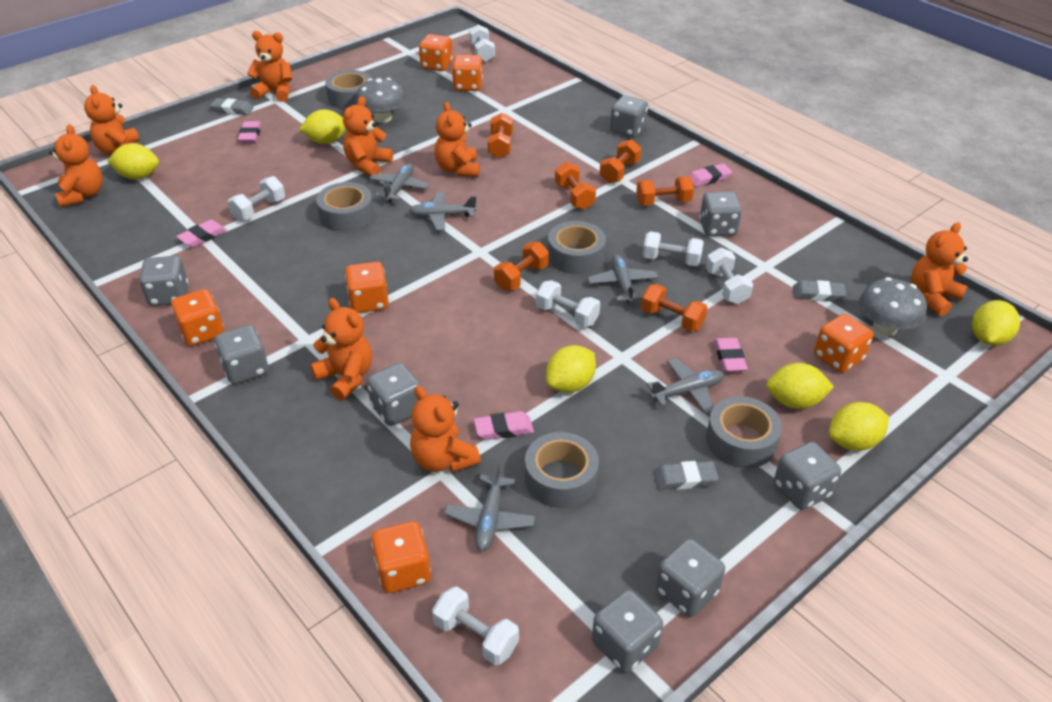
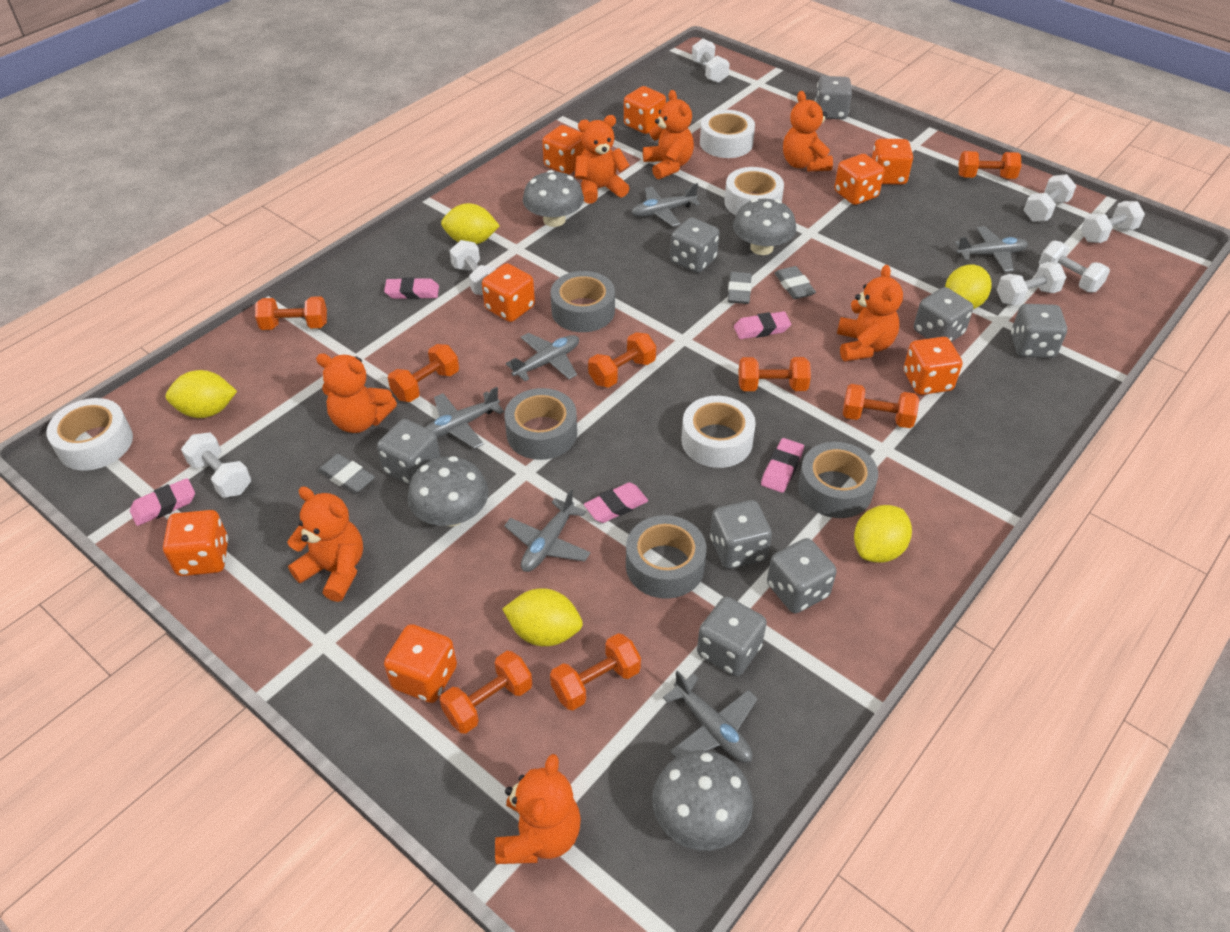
grey mushroom: [356,78,406,123] [859,277,927,336] = 2 -> [408,456,489,526] [523,170,584,227] [652,750,753,851] [733,199,796,255] = 4
grey plane: [369,163,430,202] [409,192,477,231] [444,462,535,551] [587,254,658,303] [647,358,724,414] = 5 -> [425,387,504,449] [504,490,591,572] [506,333,579,381] [631,183,700,227] [663,670,758,763] [954,226,1028,272] = 6
grey tape: [316,182,374,232] [325,70,372,109] [525,432,599,508] [548,221,606,274] [706,396,782,468] = 5 -> [504,388,577,460] [550,271,615,332] [626,515,706,599] [798,442,878,518] = 4
orange dice: [171,289,224,346] [345,262,389,313] [371,521,431,593] [419,34,453,71] [452,55,483,91] [814,314,874,373] = 6 -> [163,510,228,576] [384,624,457,703] [482,263,535,322] [542,125,585,175] [624,86,666,134] [834,154,884,205] [872,139,913,185] [904,337,962,395] = 8
orange dumbbell: [488,113,513,158] [494,242,549,290] [555,162,596,210] [599,139,641,183] [636,176,694,206] [641,284,708,332] = 6 -> [255,296,327,330] [388,344,459,402] [439,651,532,734] [550,633,641,710] [588,332,656,388] [739,357,811,391] [843,384,919,428] [959,151,1021,179] = 8
orange teddy bear: [49,124,103,207] [84,85,140,154] [247,31,292,102] [310,298,372,401] [343,96,393,176] [410,386,481,473] [434,102,480,177] [911,222,968,316] = 8 -> [287,486,363,602] [316,353,397,433] [495,754,581,864] [575,115,630,204] [643,90,694,179] [783,91,833,172] [837,265,903,361] = 7
white dumbbell: [228,176,285,221] [432,586,519,666] [469,24,495,62] [536,280,600,327] [643,231,704,266] [706,248,753,304] = 6 -> [181,432,251,498] [450,240,496,295] [692,39,730,83] [997,262,1066,306] [1023,174,1076,222] [1039,241,1110,292] [1081,201,1145,243] = 7
white tape: none = 0 -> [46,398,133,470] [681,396,756,468] [700,110,755,158] [724,167,784,215] = 4
yellow lemon: [107,143,159,180] [299,109,346,144] [546,345,596,393] [766,363,834,409] [829,402,889,451] [972,300,1020,346] = 6 -> [166,370,237,418] [441,203,500,244] [503,588,583,646] [854,505,912,563] [945,265,991,309] = 5

